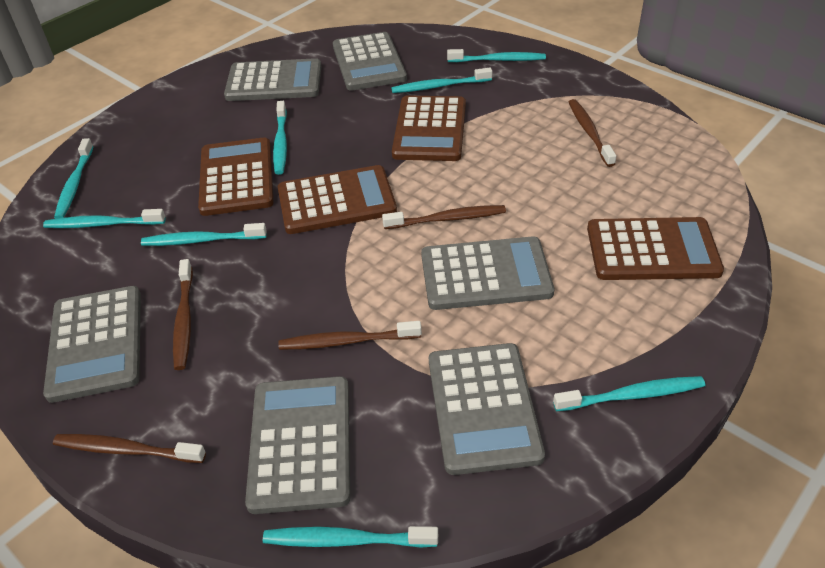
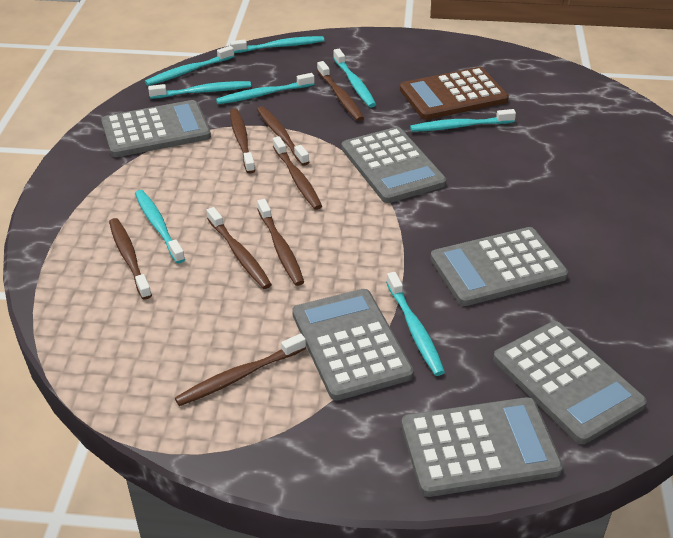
brown calculator: [198,138,274,216] [278,165,397,234] [392,95,466,161] [587,217,724,280] = 4 -> [400,67,509,120] = 1
brown toothbrush: [53,434,206,463] [173,259,193,370] [278,321,422,350] [382,205,506,229] [569,99,616,167] = 5 -> [109,218,152,300] [175,333,306,406] [207,207,272,289] [230,109,255,173] [257,106,309,166] [257,199,304,286] [273,136,322,210] [317,61,364,121] = 8

